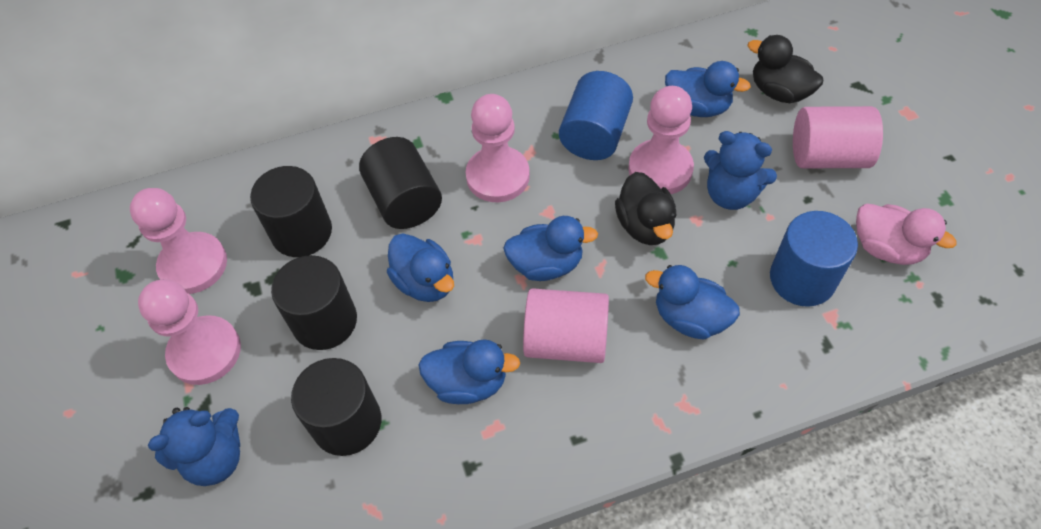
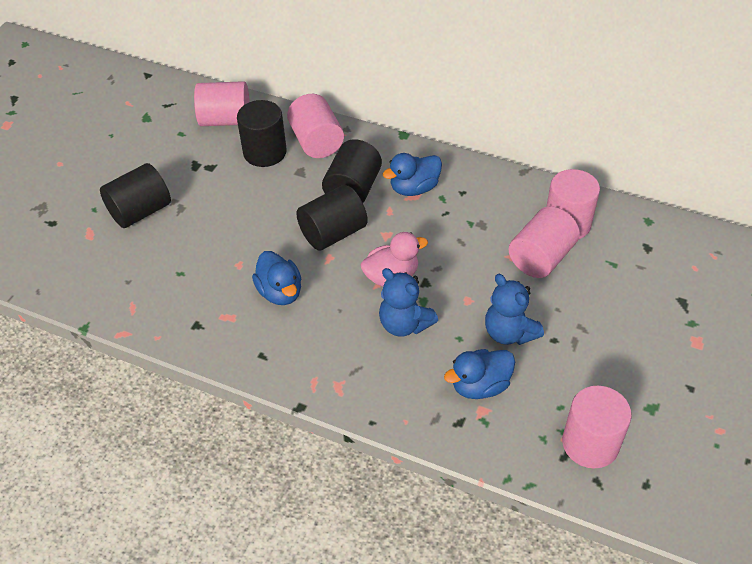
black duck: [615,172,676,245] [747,35,823,103] = 2 -> none = 0
blue cylinder: [559,71,633,160] [770,211,858,307] = 2 -> none = 0
blue duck: [387,233,454,302] [418,339,520,404] [503,216,598,281] [645,265,740,340] [665,61,751,117] = 5 -> [252,251,301,305] [383,153,442,196] [444,349,515,399] = 3
pink cylinder: [523,288,609,363] [793,106,883,168] = 2 -> [194,81,250,126] [287,94,344,158] [509,206,580,278] [546,169,600,239] [562,386,632,468] = 5
pink pawn: [130,188,227,294] [138,279,241,385] [465,94,530,202] [628,86,694,194] = 4 -> none = 0

